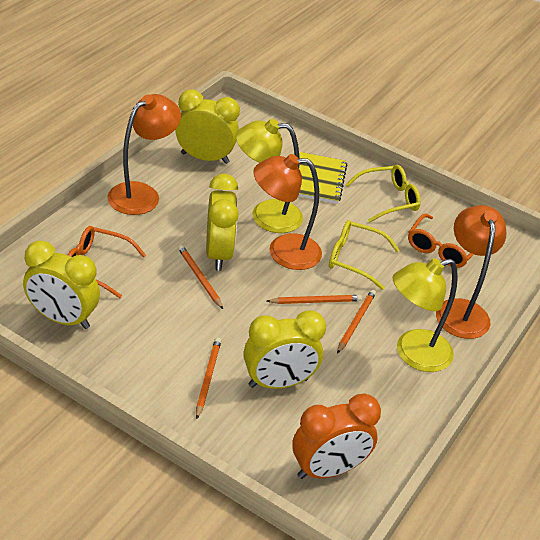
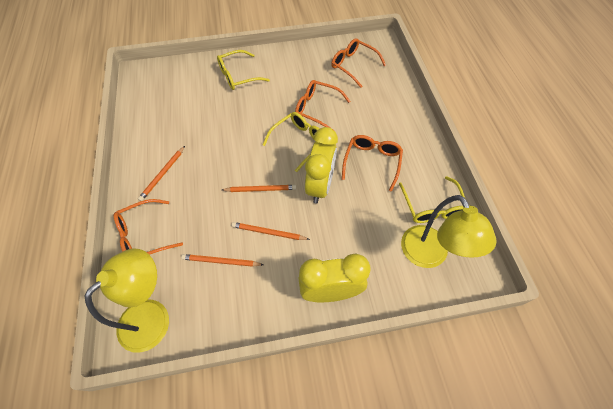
orange clock: [292,394,381,479] = 1 -> none = 0
orange glasses: [68,226,147,298] [408,213,474,268] = 2 -> [114,199,183,255] [295,80,350,129] [331,38,386,88] [342,135,403,192] = 4
orange lamp: [107,94,181,215] [253,154,322,270] [436,205,506,339] = 3 -> none = 0
yellow clock: [23,241,100,329] [175,90,240,164] [206,174,239,271] [244,310,326,389] = 4 -> [298,254,371,302] [305,127,338,203] = 2
yellow glasses: [329,220,399,290] [345,165,421,223] = 2 -> [217,50,270,90] [263,112,320,172] [399,176,466,223] = 3
yellow notebook: [299,152,348,204] = 1 -> none = 0

